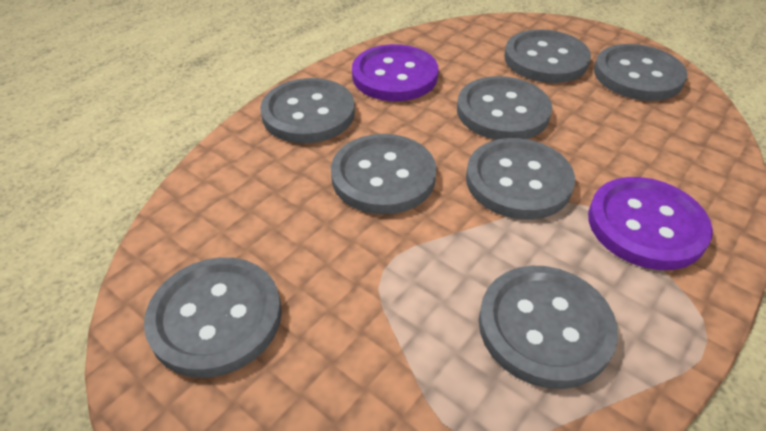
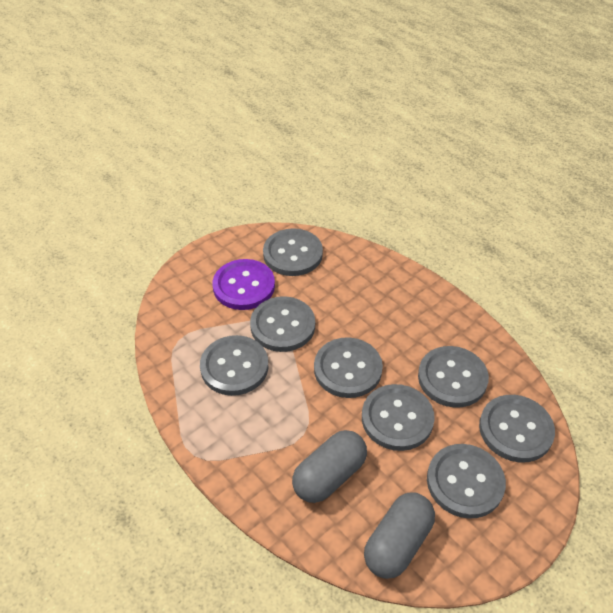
grey capsule: none = 0 -> [292,430,367,503] [364,492,435,579] = 2
purple button: [352,44,438,101] [588,177,713,270] = 2 -> [213,259,275,310] = 1

